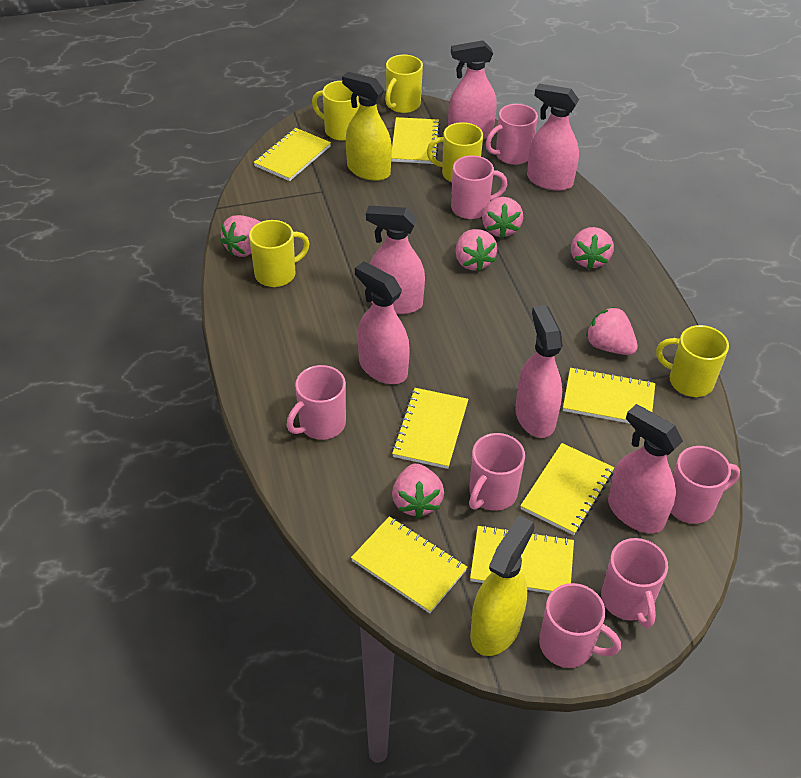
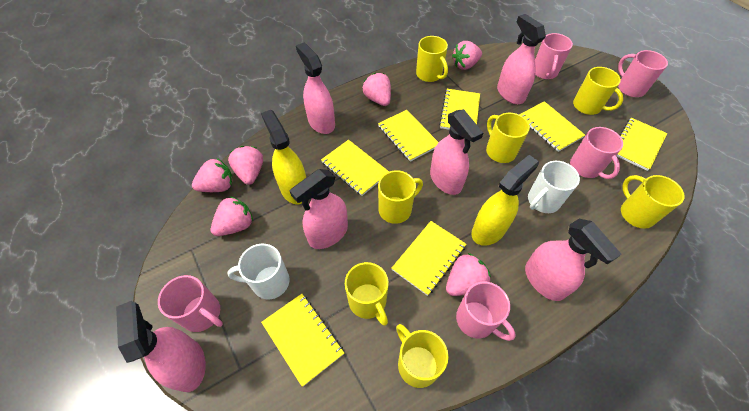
pink mug: [287,365,346,440] [451,155,508,219] [469,433,525,511] [486,104,538,165] [539,583,621,668] [601,538,668,628] [671,446,740,524] = 7 -> [158,275,223,332] [456,282,516,341] [535,33,573,79] [570,127,623,179] [618,50,668,97] = 5
white mug: none = 0 -> [228,244,290,299] [528,161,580,213] = 2
yellow mug: [249,220,310,287] [312,81,360,141] [385,55,423,113] [427,122,483,182] [656,325,729,397] = 5 -> [345,262,389,326] [378,170,423,224] [396,324,448,388] [416,36,448,82] [486,113,530,163] [573,67,623,115] [621,175,685,229] = 7

